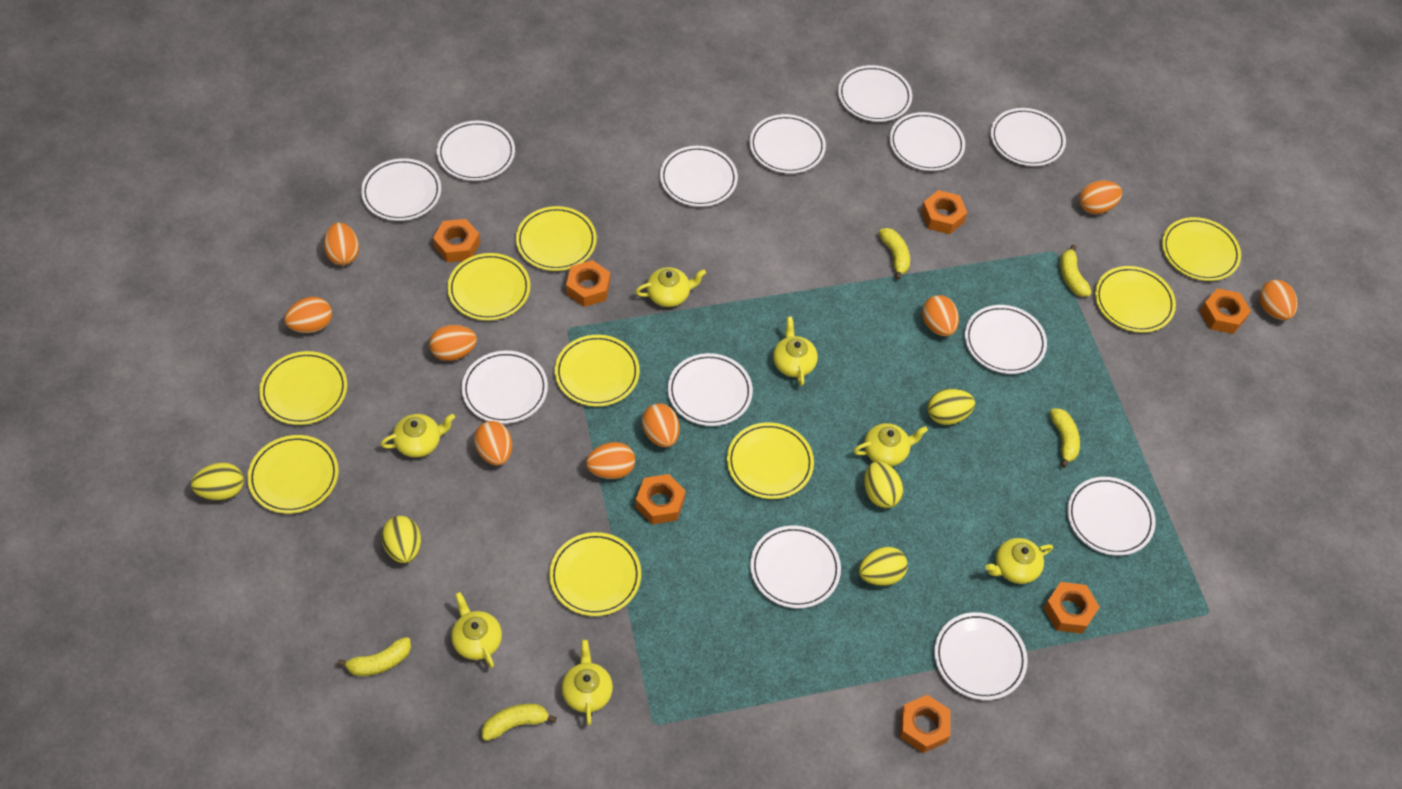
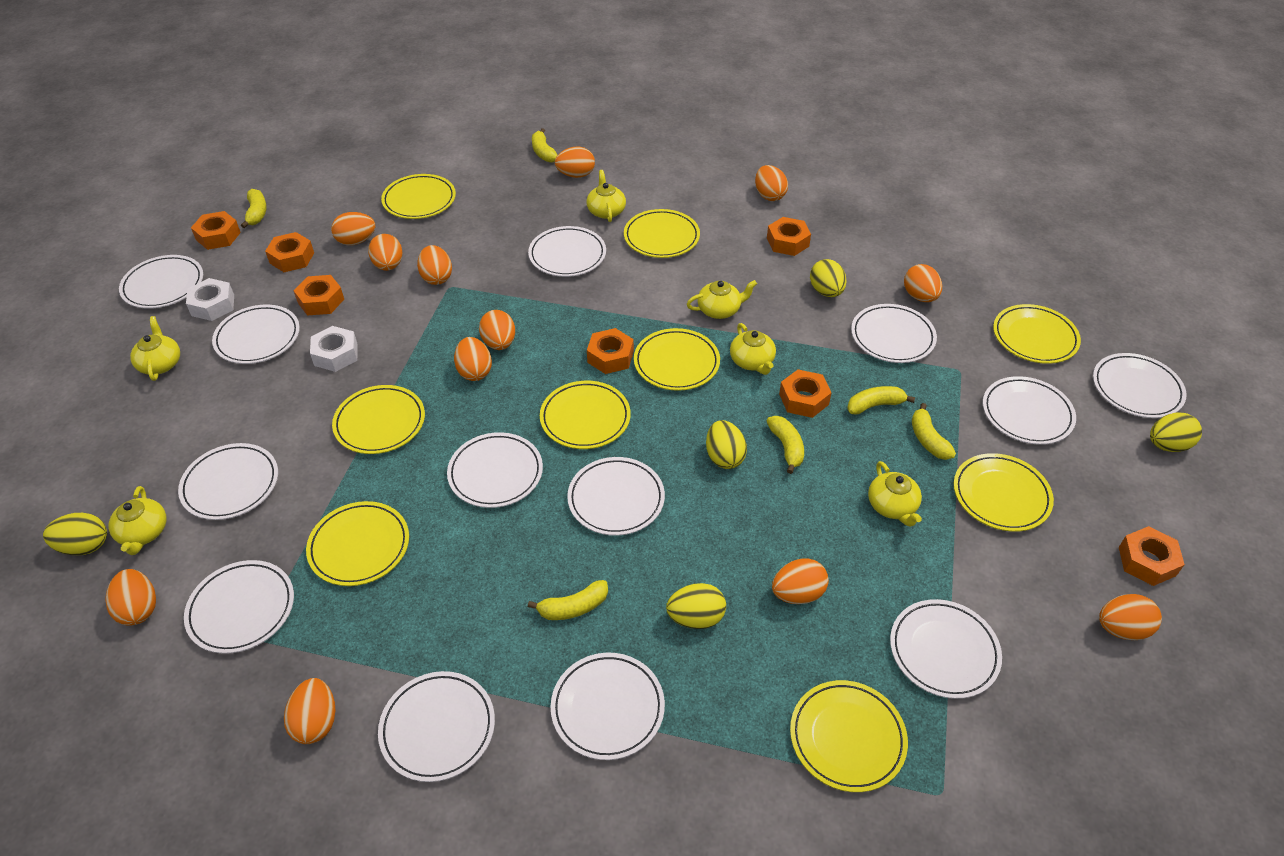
orange egg: [284,297,332,333] [324,222,359,265] [429,325,477,361] [474,421,512,466] [586,442,635,479] [642,403,680,447] [922,295,959,336] [1079,180,1122,214] [1259,280,1298,320] = 9 -> [105,569,156,626] [284,678,335,744] [331,212,376,245] [368,234,403,271] [417,245,452,285] [454,337,492,381] [479,310,515,350] [555,147,595,178] [755,165,788,201] [772,558,829,604] [904,264,942,302] [1099,594,1162,640] = 12
white nut: none = 0 -> [186,278,234,321] [310,326,357,372] = 2
yellow banana: [337,637,411,676] [482,704,557,741] [879,228,910,280] [1050,408,1080,468] [1060,244,1091,297] = 5 -> [241,189,267,228] [528,580,608,620] [532,128,557,163] [767,416,804,474] [847,386,915,415] [912,403,956,460] = 6
yellow teapot: [380,414,455,457] [451,592,502,668] [562,640,613,725] [635,267,706,307] [773,316,818,386] [854,423,928,466] [986,538,1053,584] = 7 -> [108,486,166,555] [130,316,180,381] [586,170,626,222] [687,280,757,319] [730,323,776,375] [868,461,922,527] = 6

